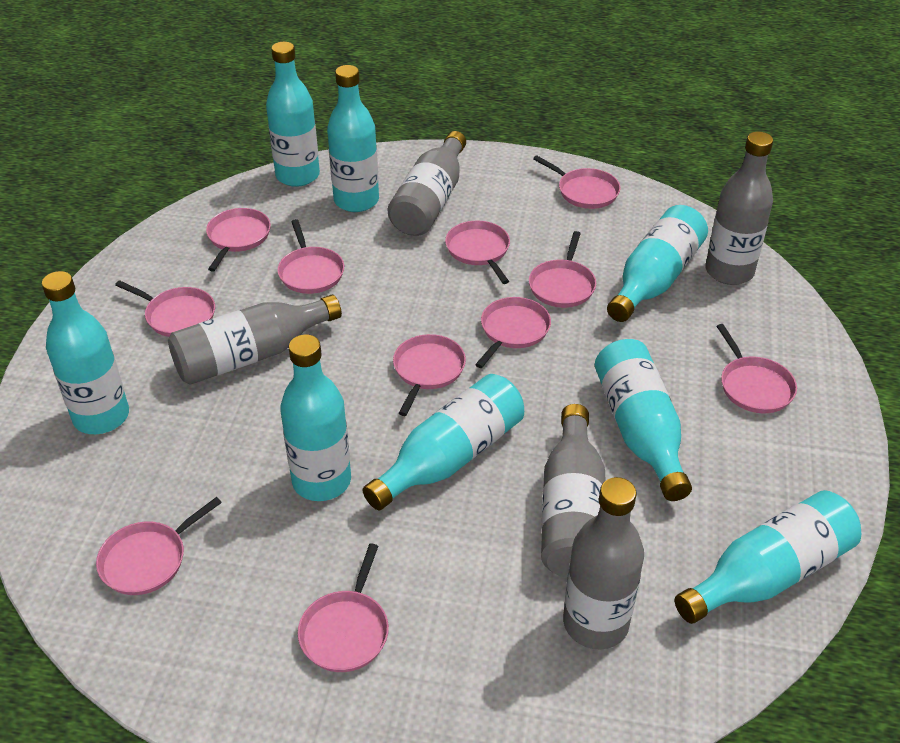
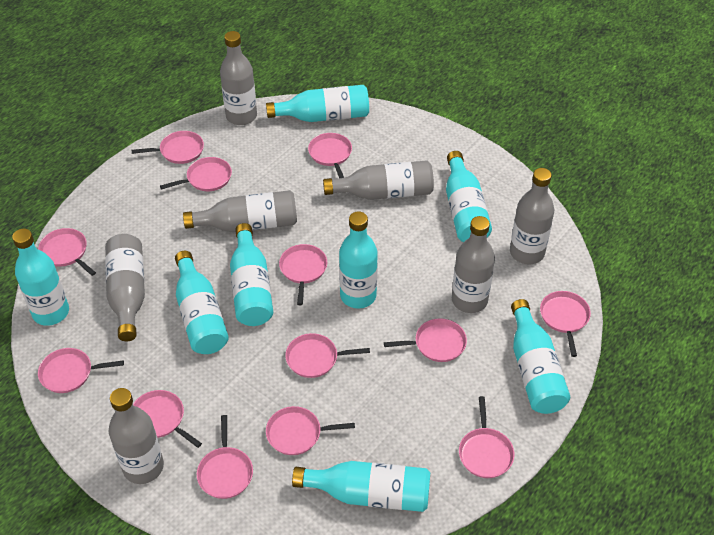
grey bottle: [168,295,342,385] [388,131,466,236] [541,404,605,578] [563,477,644,650] [705,132,773,285] = 5 -> [105,234,145,341] [109,388,164,484] [183,190,297,232] [220,31,257,125] [323,160,434,200] [452,216,495,313] [510,168,554,265] = 7
pink pan: [96,497,222,595] [115,280,215,337] [206,208,271,272] [277,219,344,294] [298,544,389,672] [393,334,466,416] [445,221,510,284] [475,297,551,368] [529,231,596,308] [533,155,620,209] [716,324,797,413] = 11 -> [38,228,96,276] [38,348,124,393] [131,131,204,164] [133,390,202,448] [160,157,232,191] [197,415,253,499] [266,406,355,455] [279,244,327,305] [285,333,370,378] [308,133,352,178] [384,318,467,362] [459,396,514,478] [540,291,591,357] = 13

